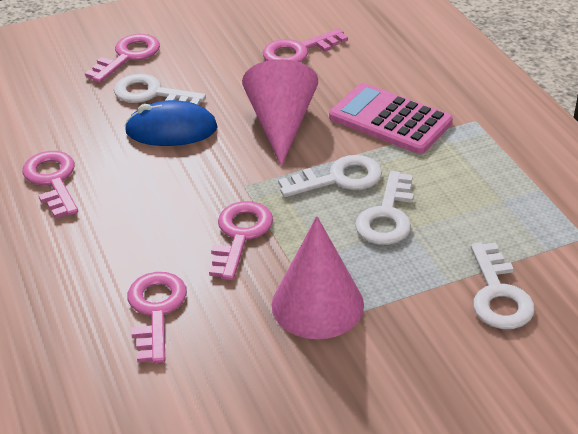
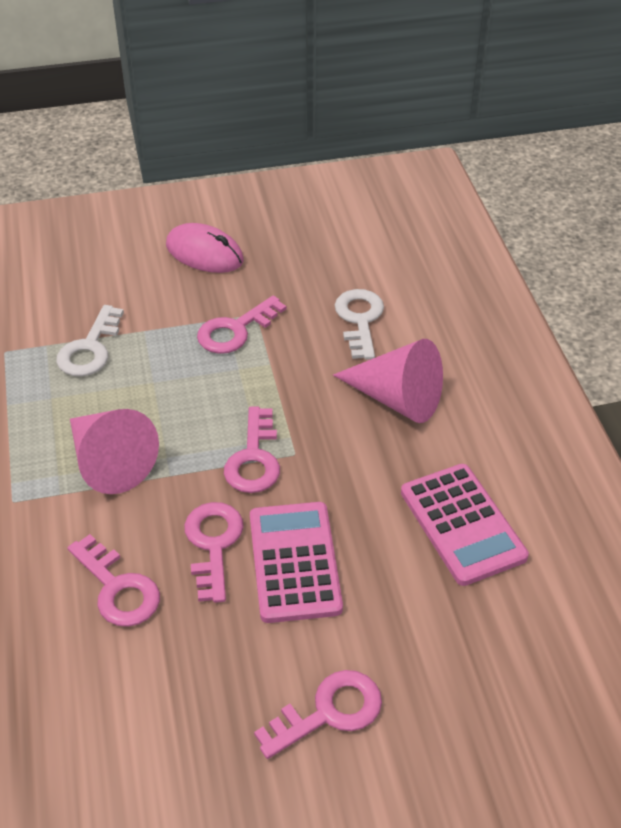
blue mouse: [125,100,218,146] = 1 -> none = 0
pink calculator: [329,83,453,154] = 1 -> [250,502,343,623] [401,464,529,586] = 2
pink mouse: none = 0 -> [166,223,244,273] = 1
white key: [114,74,206,105] [278,155,382,197] [355,171,414,245] [471,242,535,329] = 4 -> [56,305,124,376] [335,289,384,360] = 2

